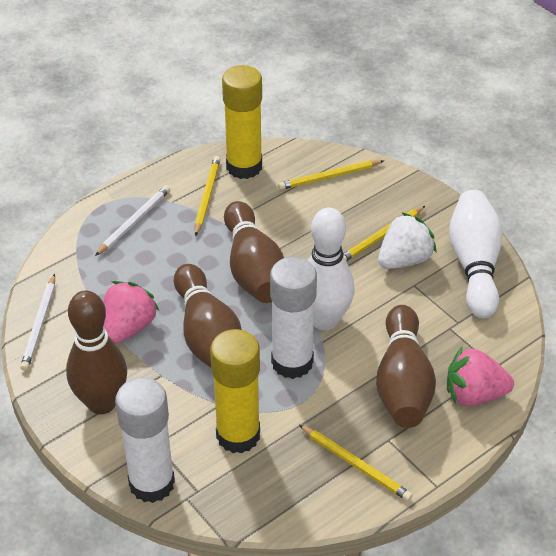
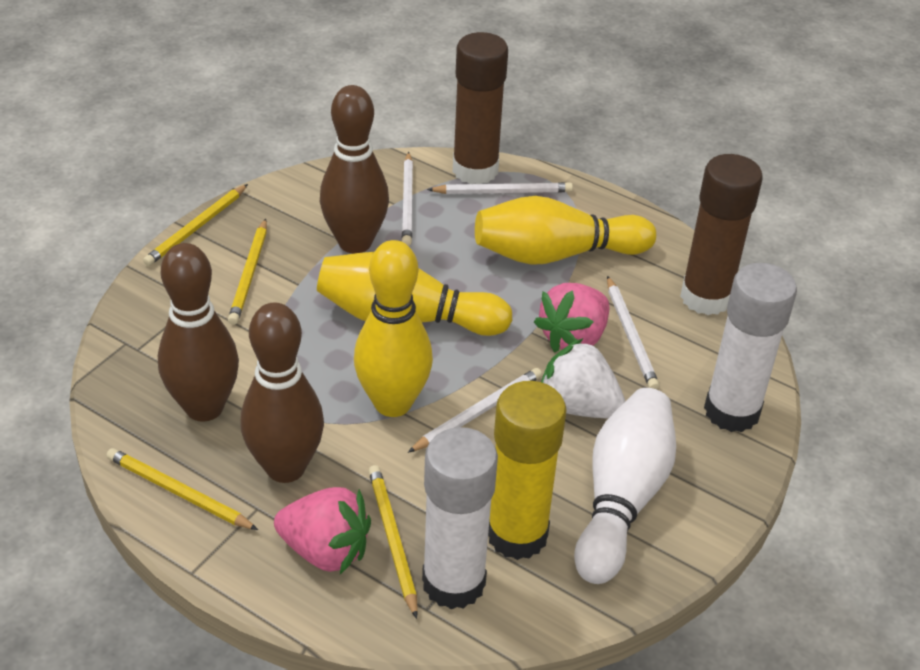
brown bowling pin: [66,291,127,414] [174,264,242,368] [224,201,284,303] [376,305,436,428] = 4 -> [158,243,239,422] [241,303,324,483] [320,85,389,253] = 3
brown glue stick: none = 0 -> [453,32,508,184] [680,154,763,315] = 2
white bowling pin: [308,208,355,330] [449,190,503,318] = 2 -> [574,388,676,584] = 1
white pencil: [20,274,55,371] [95,185,170,256] = 2 -> [402,152,413,246] [408,368,542,453] [427,182,573,194] [607,276,659,389] = 4
yellow bowling pin: none = 0 -> [317,252,513,336] [354,240,433,417] [475,196,656,265] = 3
yellow glue stick: [210,329,260,453] [222,65,262,179] = 2 -> [488,381,567,560] = 1

